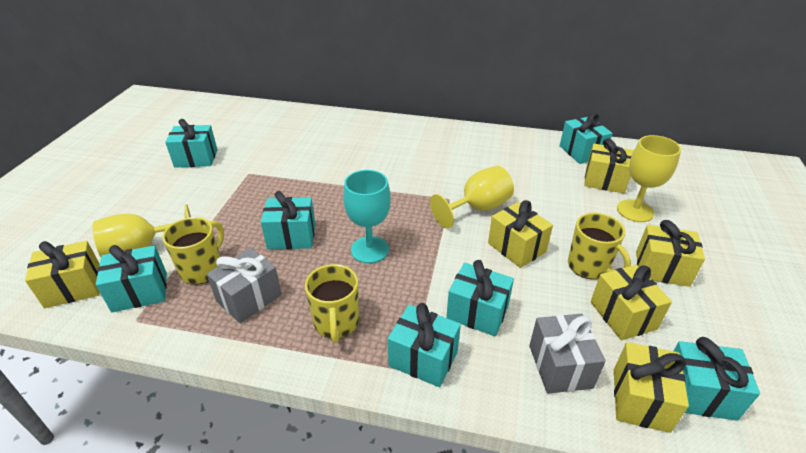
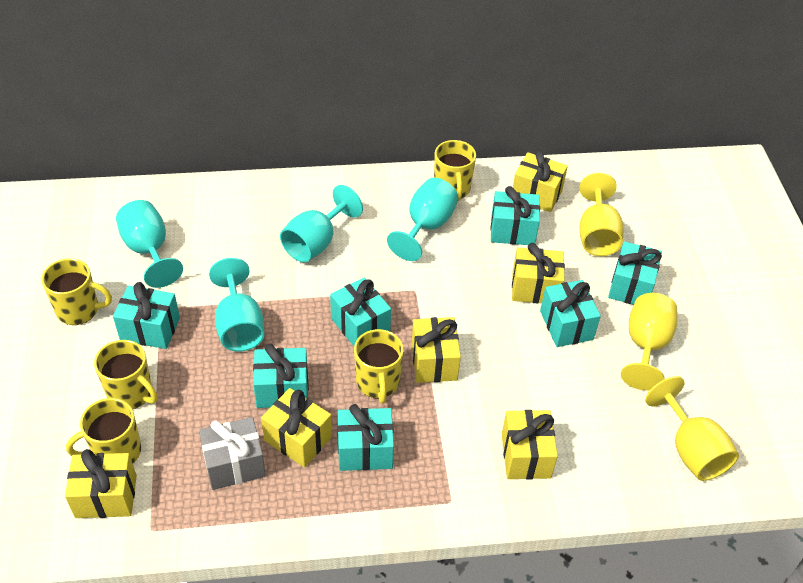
grey gift: [207,248,282,323] [529,314,606,394] = 2 -> [199,417,266,490] = 1
turquoise goblet: [343,170,391,263] = 1 -> [116,200,183,288] [209,258,264,352] [280,185,363,262] [387,178,458,261] = 4
yellow mug: [162,217,224,285] [305,264,359,343] [568,213,631,279] = 3 -> [42,258,112,325] [66,398,141,463] [94,340,158,409] [354,329,404,404] [434,140,476,201] = 5

